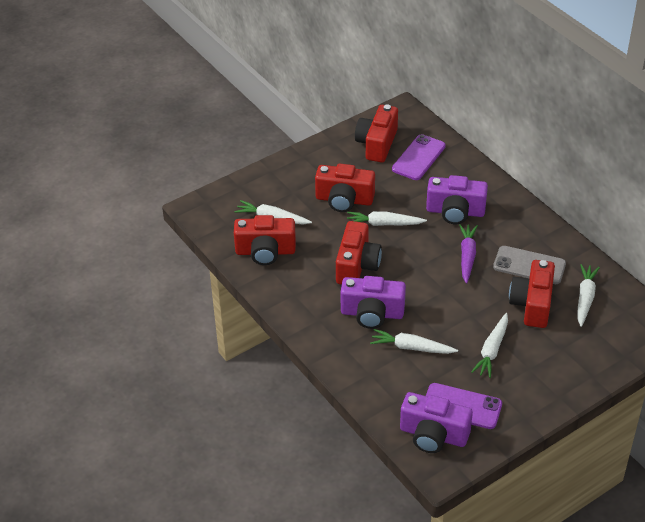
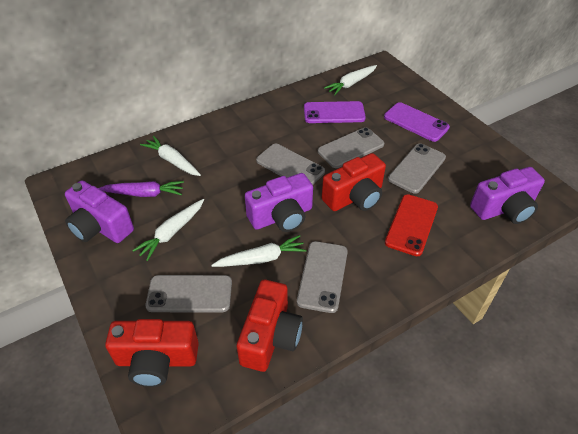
grey phone: [493,246,566,284] = 1 -> [145,275,232,312] [256,144,325,185] [297,241,348,313] [318,127,384,168] [388,144,446,194] = 5
red camera: [234,215,296,265] [315,164,375,212] [336,221,382,285] [355,105,398,162] [509,260,555,328] = 5 -> [105,319,199,387] [236,280,303,372] [322,153,386,211] = 3
red phone: none = 0 -> [385,194,438,256] = 1
white carrot: [234,200,312,225] [347,211,427,226] [370,329,458,354] [471,313,508,378] [577,264,600,327] = 5 -> [132,199,204,261] [140,136,201,176] [211,235,306,267] [324,65,377,95] = 4

